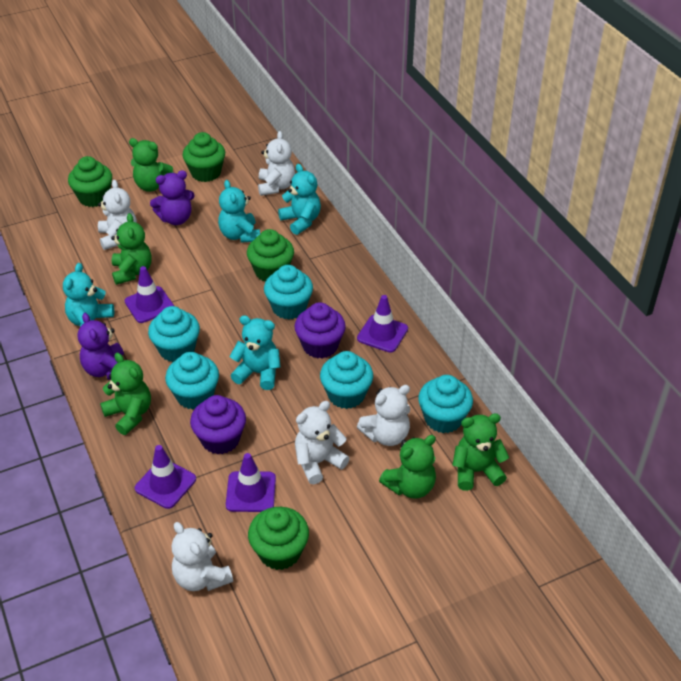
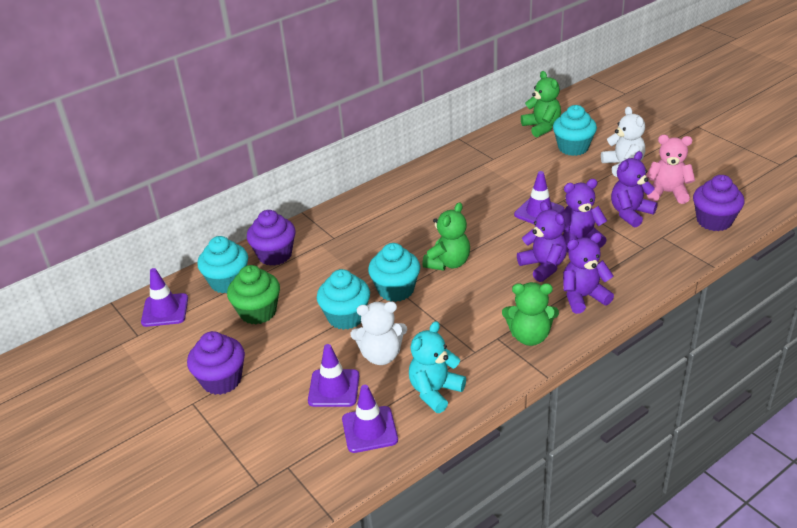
green cupcake: [68,156,112,207] [182,132,225,182] [247,229,294,282] [248,507,309,570] = 4 -> [227,265,280,324] = 1
green teddy bear: [100,353,151,435] [111,213,152,285] [129,138,174,192] [379,435,436,499] [452,413,509,491] = 5 -> [423,202,470,271] [502,282,559,346] [521,71,561,137] = 3
pink teddy bear: none = 0 -> [646,135,695,204] = 1
purple cupcake: [190,395,246,455] [295,302,346,359] = 2 -> [187,331,245,395] [247,210,296,266] [693,175,744,231] = 3
purple teddy bear: [78,313,124,380] [150,170,195,225] = 2 -> [517,202,567,282] [561,179,607,252] [563,233,614,314] [611,151,657,227] = 4
turquoise cupcake: [148,306,200,362] [165,352,219,410] [264,265,313,320] [320,351,373,409] [418,375,473,433] = 5 -> [197,236,248,293] [317,269,370,330] [368,243,420,302] [553,105,597,156] = 4
turquoise teddy bear: [63,263,114,327] [218,180,260,243] [229,315,280,390] [278,164,321,235] = 4 -> [409,321,466,413] = 1
white teddy bear: [98,180,137,250] [172,522,233,591] [258,131,295,196] [295,401,350,484] [357,385,410,446] = 5 -> [350,302,407,365] [601,107,645,177] = 2

